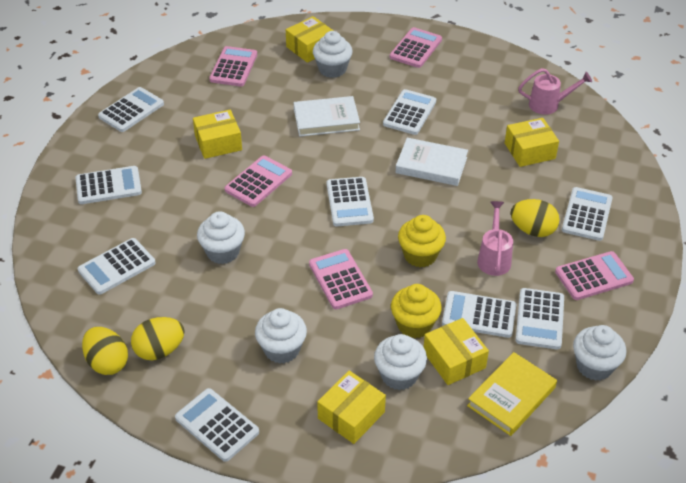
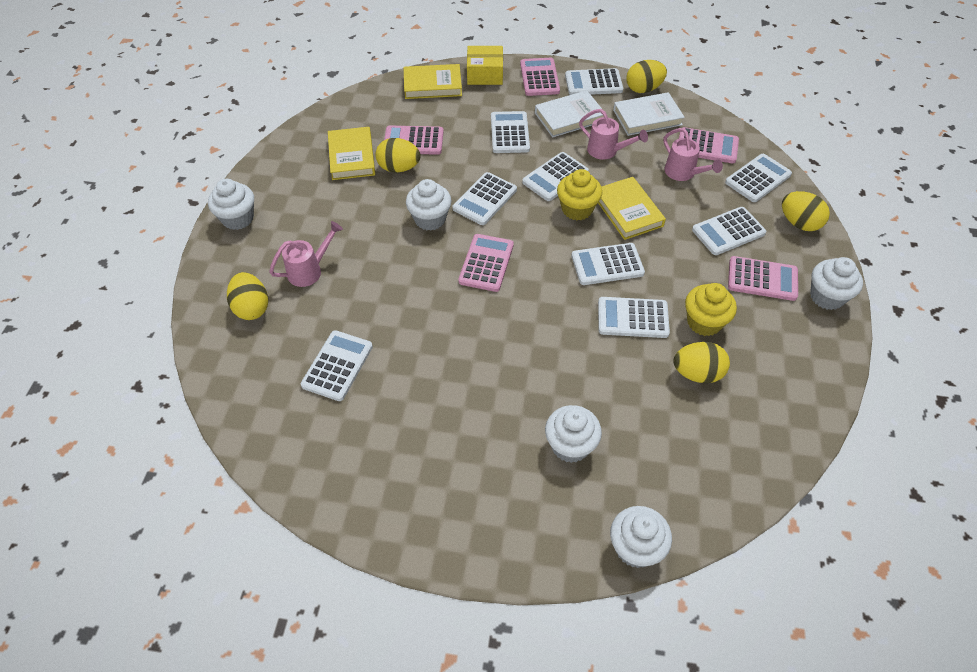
pink watering can: [477,201,513,276] [518,68,592,115] = 2 -> [269,221,343,287] [579,109,648,160] [663,128,723,181] = 3
yellow book: [467,352,557,436] = 1 -> [328,127,375,180] [404,64,462,99] [598,177,666,240] = 3
yellow box: [193,110,242,159] [286,16,334,63] [317,371,386,444] [424,318,489,385] [505,118,559,167] = 5 -> [467,46,503,85] = 1
yellow egg: [82,327,128,375] [131,317,185,360] [511,199,560,237] = 3 -> [227,272,268,320] [375,138,420,172] [626,60,667,93] [673,342,730,383] [782,191,830,231] = 5

